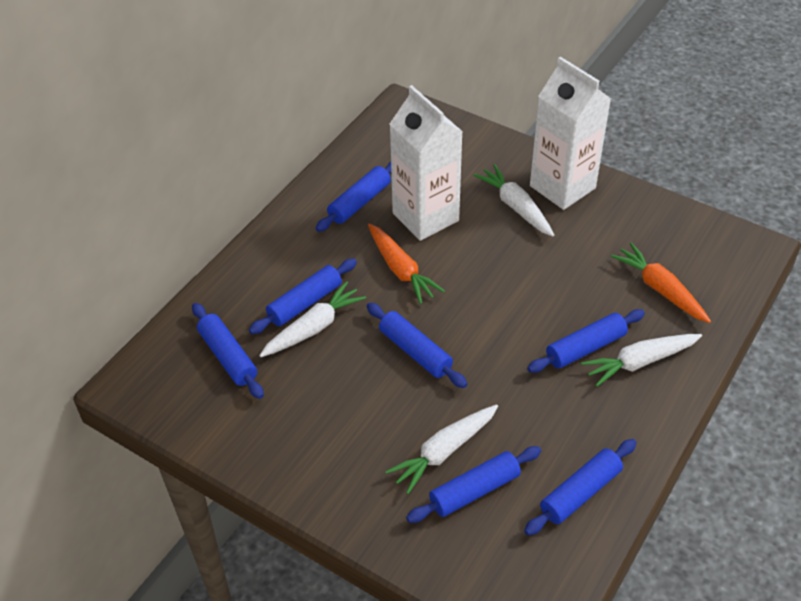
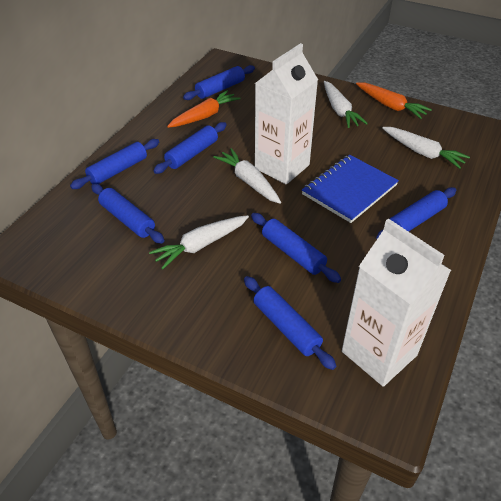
blue notebook: none = 0 -> [302,155,399,223] = 1

